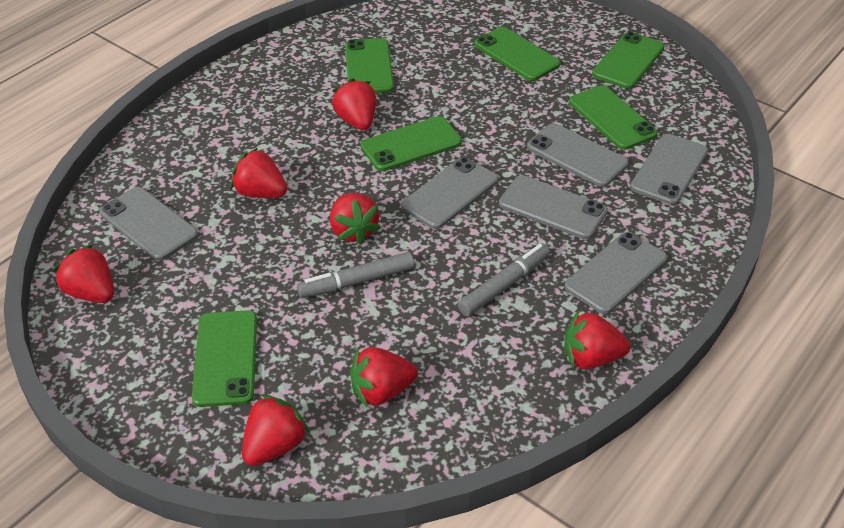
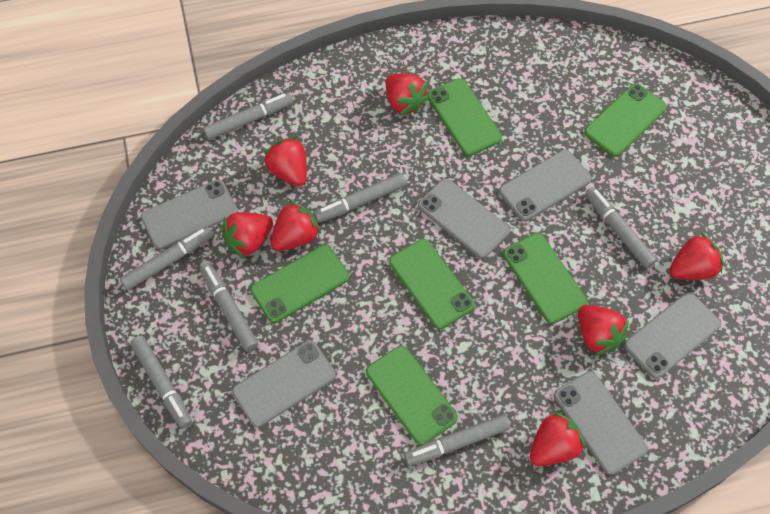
grey marker: [297,252,414,298] [458,244,550,316] = 2 -> [120,226,213,290] [130,336,192,429] [200,263,258,352] [203,93,293,140] [314,173,406,223] [404,414,510,466] [585,187,657,269] = 7

